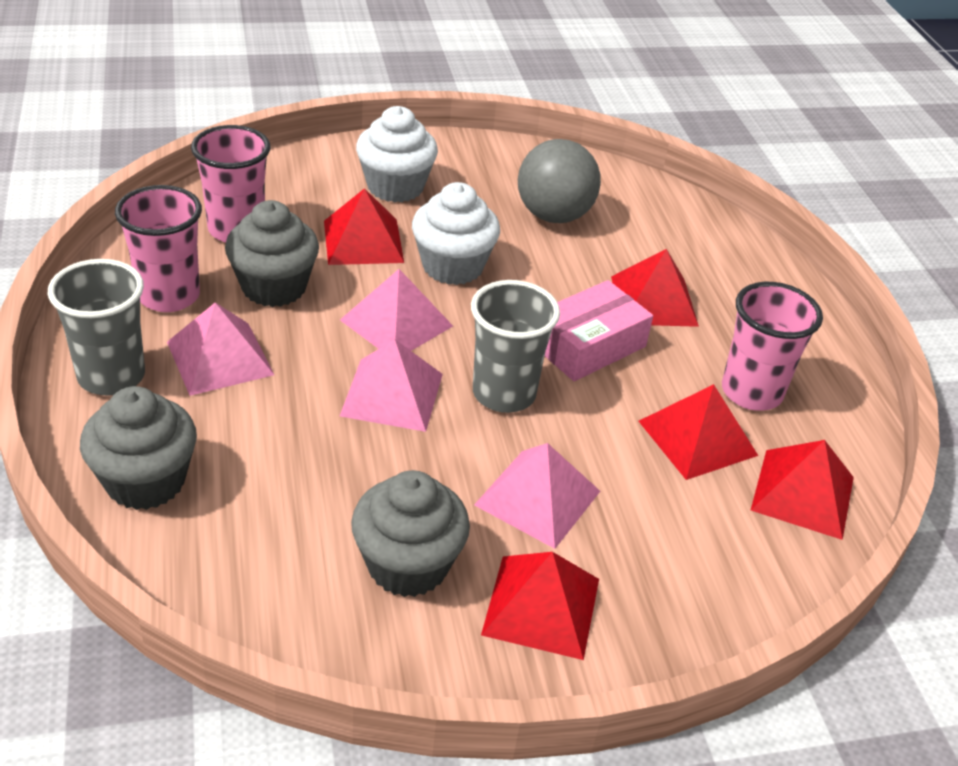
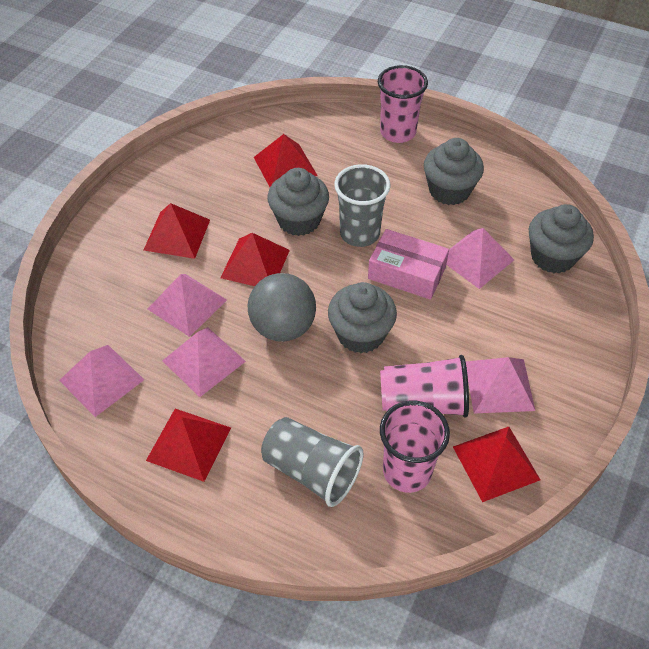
grey cupcake: [80,386,197,510] [225,200,319,307] [351,470,470,597] = 3 -> [267,168,329,236] [328,282,397,353] [424,138,484,205] [529,204,594,274] = 4
pink pyramid: [167,303,274,396] [340,269,453,351] [340,339,443,432] [474,443,600,549] = 4 -> [59,345,144,417] [148,274,227,337] [162,327,246,397] [446,228,514,289] [466,357,535,413] = 5
white cupcake: [356,106,438,203] [412,182,500,285] = 2 -> none = 0

